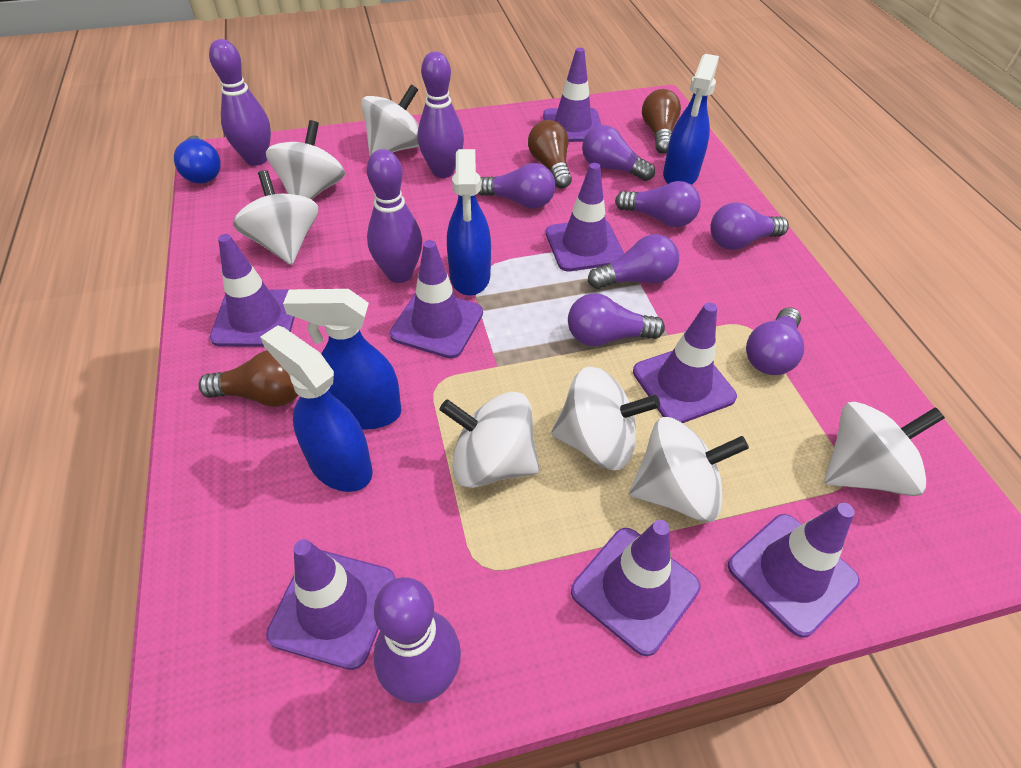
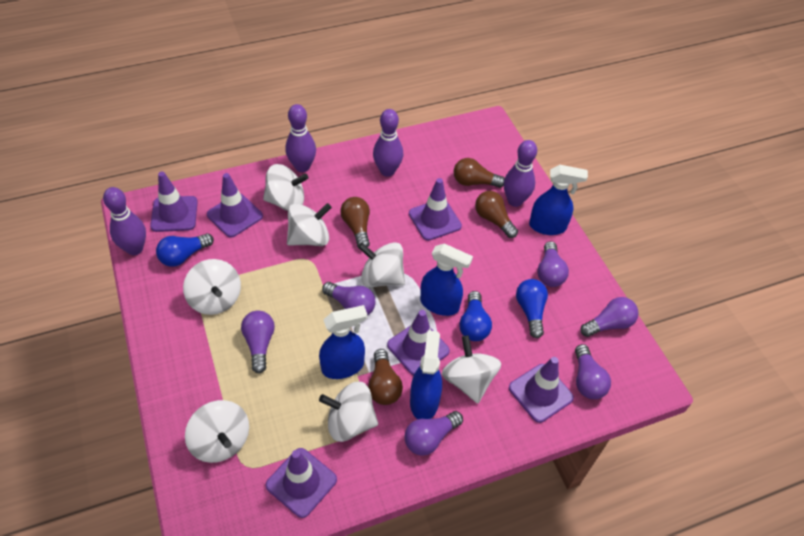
blue light bulb: [174,136,221,184] = 1 -> [156,233,214,267] [459,291,492,341] [516,279,548,338] = 3
brown light bulb: [198,350,298,407] [528,120,572,188] [642,89,681,154] = 3 -> [340,197,370,247] [368,349,403,405] [454,158,505,188] [475,191,518,238] = 4
purple light bulb: [478,163,556,209] [568,293,665,346] [582,125,655,181] [588,234,679,289] [615,181,701,227] [710,203,789,250] [746,307,804,375] = 7 -> [241,311,275,374] [322,282,376,316] [405,411,463,456] [537,241,569,287] [575,344,611,399] [580,297,639,337] = 6
purple traffic cone: [210,234,295,347] [266,539,395,670] [390,240,483,359] [543,48,601,142] [546,163,624,271] [571,520,701,656] [633,302,737,423] [728,503,859,638] = 8 -> [150,172,198,232] [207,173,263,238] [266,448,337,518] [387,310,450,376] [409,178,462,241] [509,357,574,423] = 6

